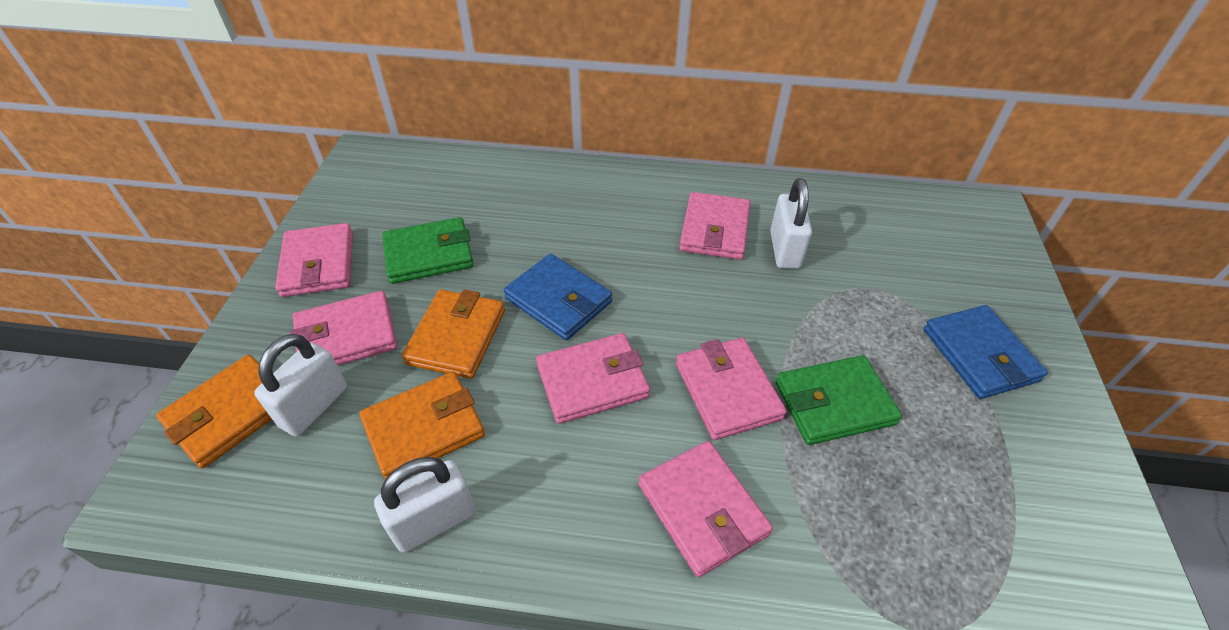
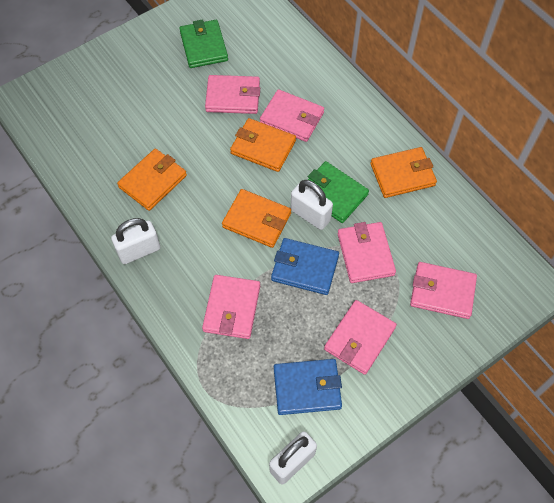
orange wallet: [156,354,272,468] [360,372,485,479] [402,289,505,379] = 3 -> [117,148,187,211] [222,189,291,248] [230,118,296,172] [370,147,437,198] = 4

